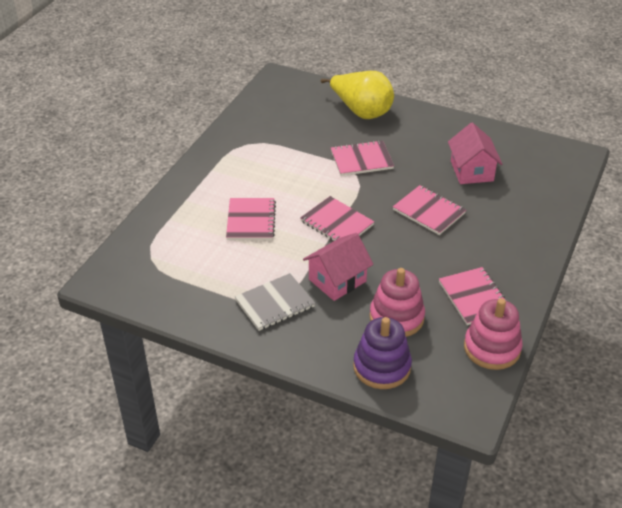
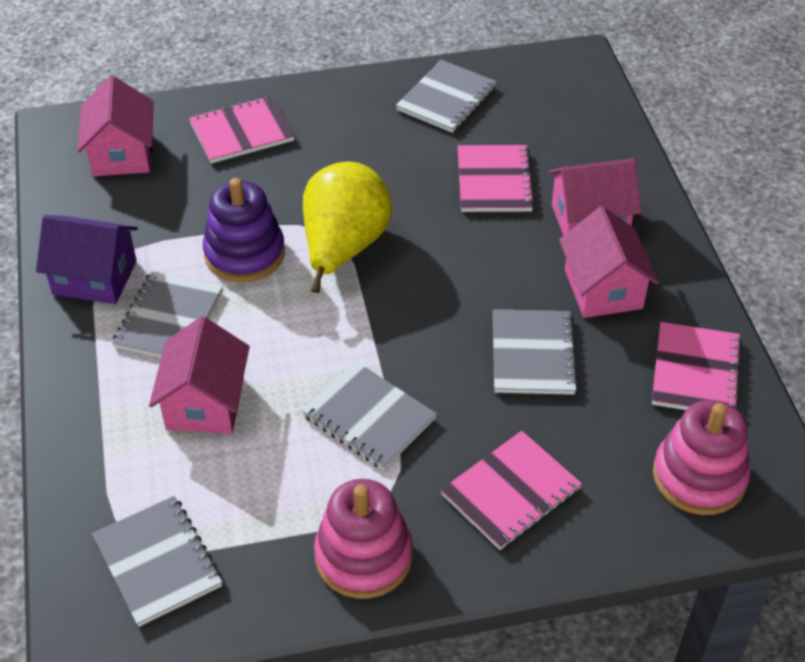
grey notebook: [235,273,315,331] = 1 -> [92,496,222,627] [112,271,223,358] [301,361,437,470] [396,60,497,133] [493,309,579,395] = 5
pink house: [303,233,373,301] [448,123,502,184] = 2 -> [77,76,153,176] [149,316,250,434] [549,159,641,236] [559,206,659,318] = 4
pink notebook: [226,198,276,240] [300,196,374,241] [331,140,394,176] [393,185,466,235] [439,267,508,325] = 5 -> [189,96,295,163] [441,431,582,550] [458,145,535,212] [652,322,742,410] = 4
purple house: none = 0 -> [36,215,138,304] = 1

